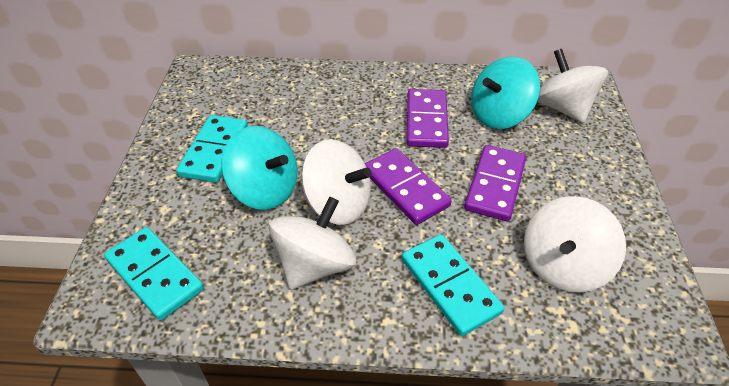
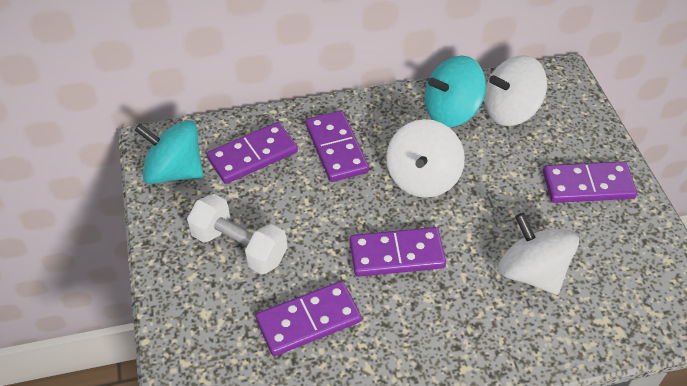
purple domino: [365,148,452,225] [406,89,449,148] [464,145,526,221] = 3 -> [207,122,298,184] [256,281,362,356] [306,111,369,182] [350,227,446,277] [543,162,637,203] = 5
turquoise domino: [104,227,204,321] [176,115,248,183] [402,234,504,336] = 3 -> none = 0
white dumbbell: none = 0 -> [187,194,287,274] = 1
white spinning top: [269,197,357,290] [301,139,371,225] [524,196,626,292] [537,49,608,123] = 4 -> [386,119,465,198] [484,55,547,126] [498,213,579,295] = 3

